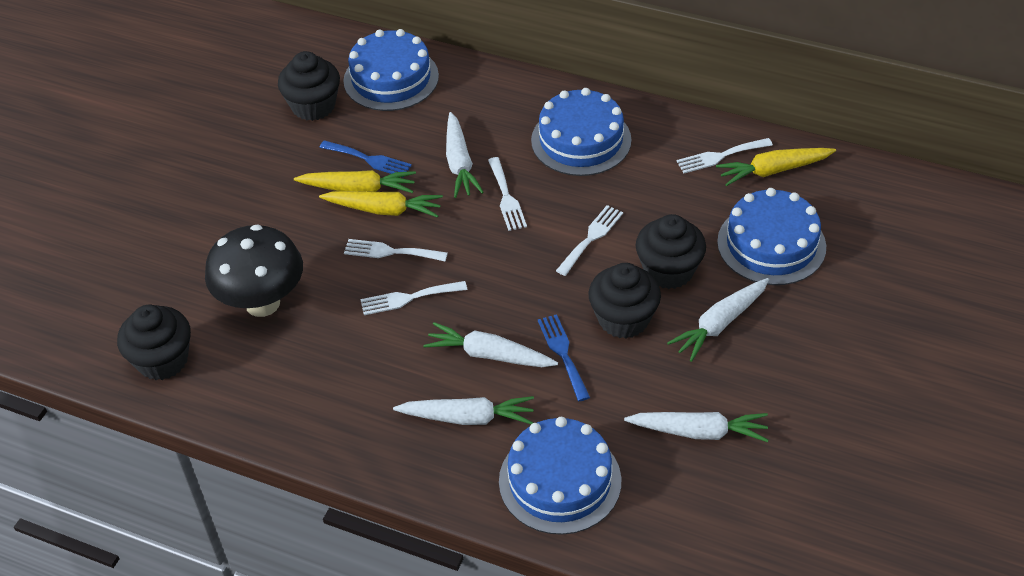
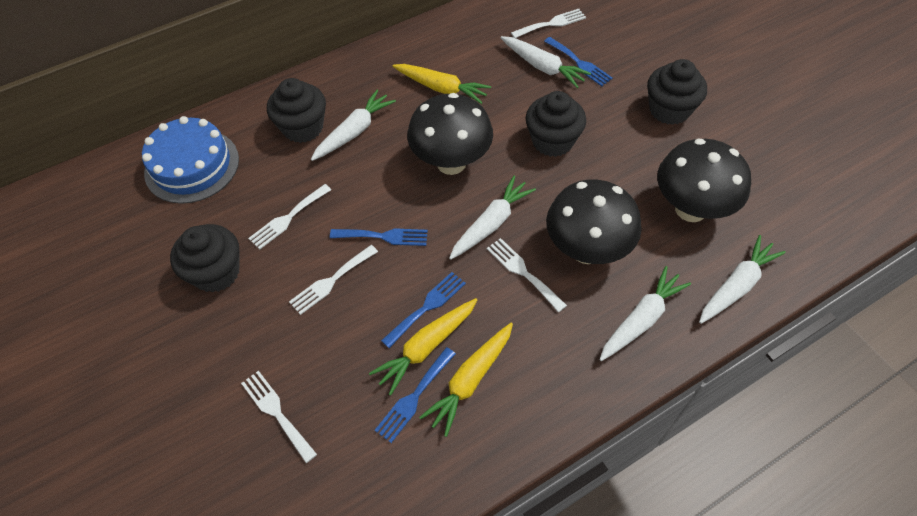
black mushroom: [205,224,303,317] = 1 -> [407,93,493,175] [546,180,642,264] [657,139,751,222] = 3
blue cake: [344,29,439,111] [499,417,621,535] [531,88,632,176] [717,188,826,285] = 4 -> [142,116,239,204] = 1
blue fork: [319,140,412,174] [538,314,590,401] = 2 -> [330,228,428,246] [375,347,456,443] [381,272,466,348] [544,37,613,86] = 4

